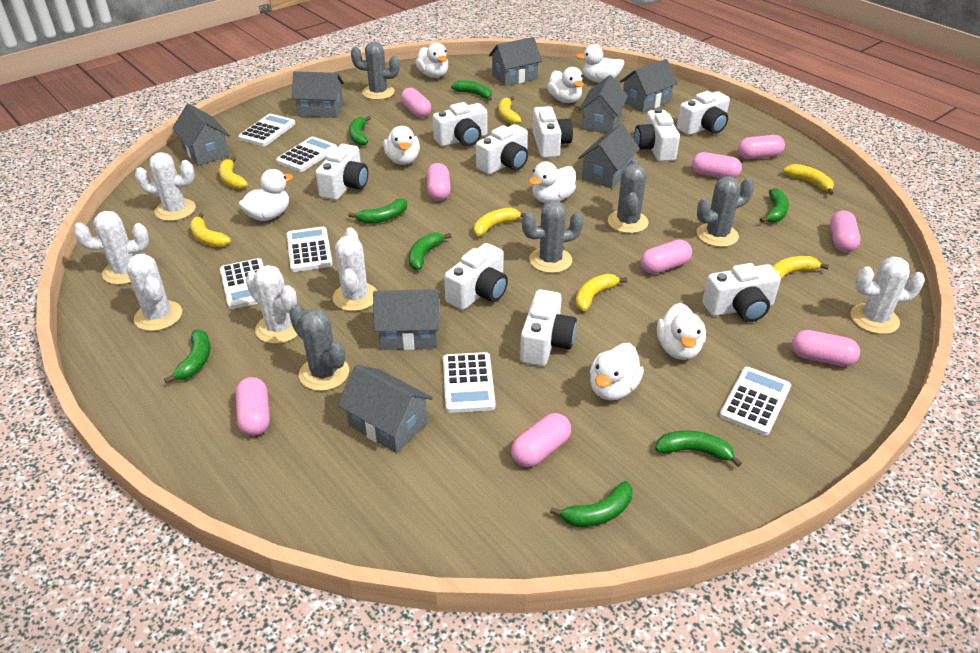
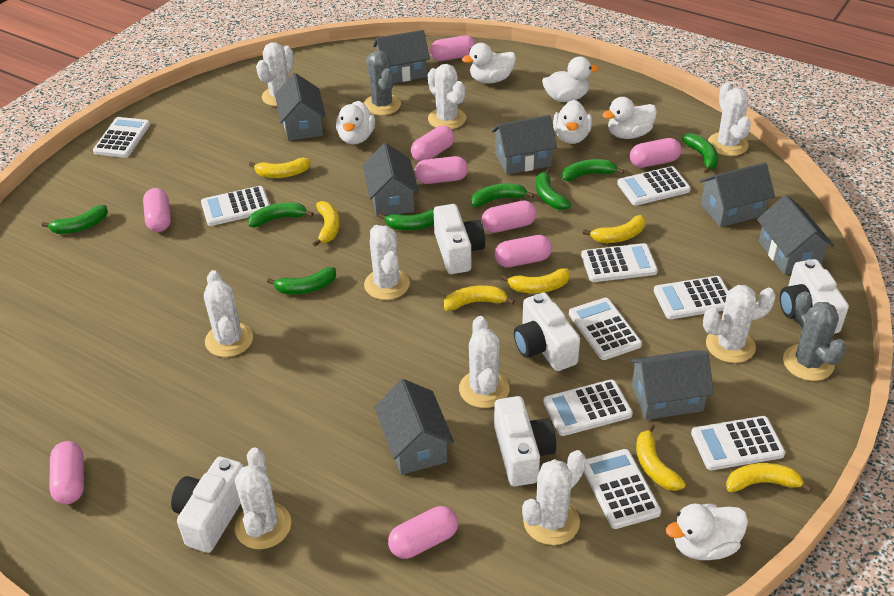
grey cactus: [289,304,349,391] [351,42,400,100] [522,200,584,273] [608,158,649,233] [697,176,754,247] = 5 -> [364,50,401,115] [783,291,847,381] = 2
white cactus: [73,211,149,285] [127,254,182,331] [135,152,196,221] [245,265,298,344] [333,228,377,311] [851,256,925,334] = 6 -> [204,270,253,357] [235,447,291,549] [256,42,294,107] [364,225,410,300] [428,64,466,129] [459,316,509,408] [522,450,586,545] [703,285,776,363] [708,82,751,156] = 9
white calculator: [220,258,263,309] [238,114,296,146] [276,136,337,172] [287,226,333,272] [443,352,496,413] [719,367,791,436] = 6 -> [93,117,150,158] [201,186,270,226] [543,379,633,436] [569,298,642,360] [581,243,658,282] [584,449,661,529] [617,166,691,206] [654,276,728,319] [691,416,785,470] = 9
white camera: [315,144,368,200] [433,102,488,146] [444,243,508,310] [476,124,528,175] [520,289,577,366] [533,106,573,158] [634,108,680,162] [677,91,730,135] [703,263,781,322] = 9 -> [171,457,244,553] [434,204,485,274] [494,396,556,486] [514,293,580,371] [780,259,849,334] = 5
white duck: [239,169,293,221] [383,126,420,165] [415,43,448,78] [529,161,576,203] [547,67,584,103] [576,44,624,83] [590,343,644,400] [657,303,706,360] = 8 -> [336,101,375,145] [462,43,516,83] [542,57,599,102] [553,100,592,144] [602,97,657,139] [666,504,748,560] = 6

